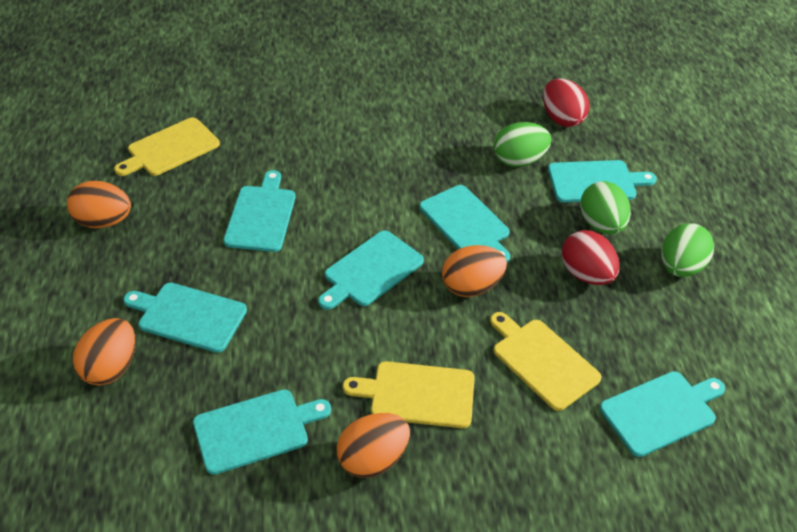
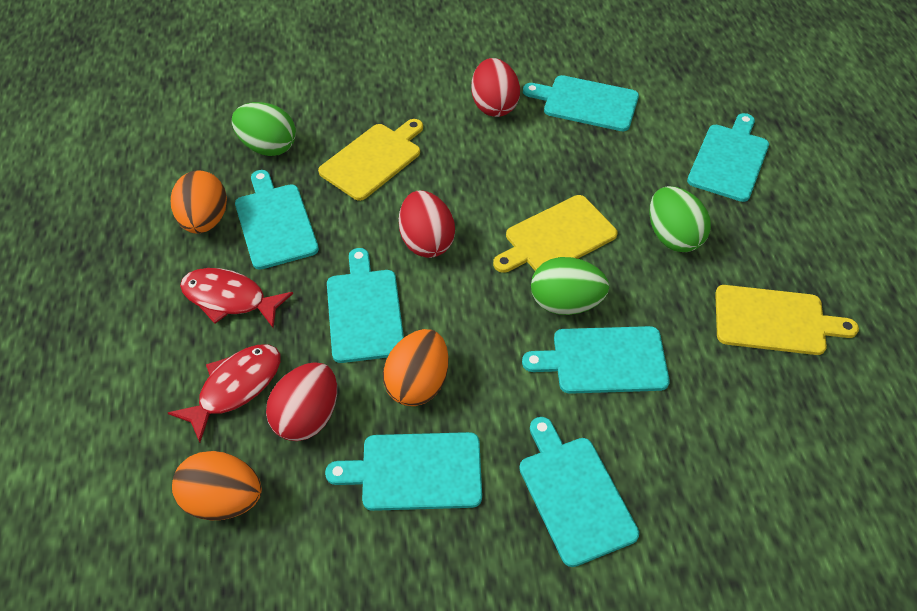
orange egg: [67,181,131,228] [73,318,135,385] [336,413,410,478] [442,245,507,297] = 4 -> [171,170,227,233] [172,451,262,521] [383,329,449,406] = 3
red egg: [543,78,590,127] [561,230,620,285] = 2 -> [266,362,337,441] [399,190,455,258] [471,58,520,117] = 3
red fish: none = 0 -> [168,345,280,443] [180,268,293,328] = 2

